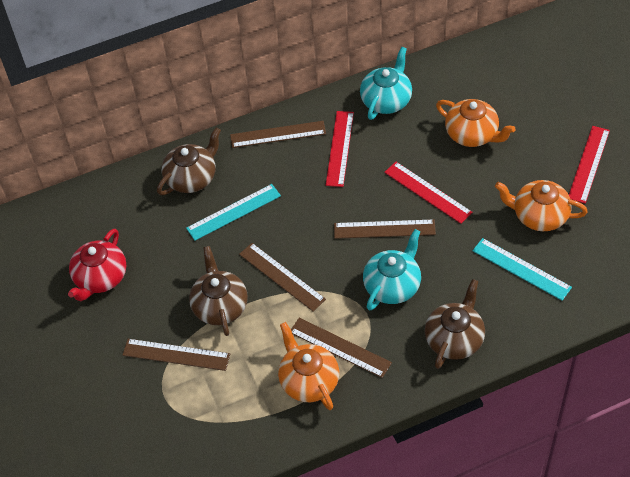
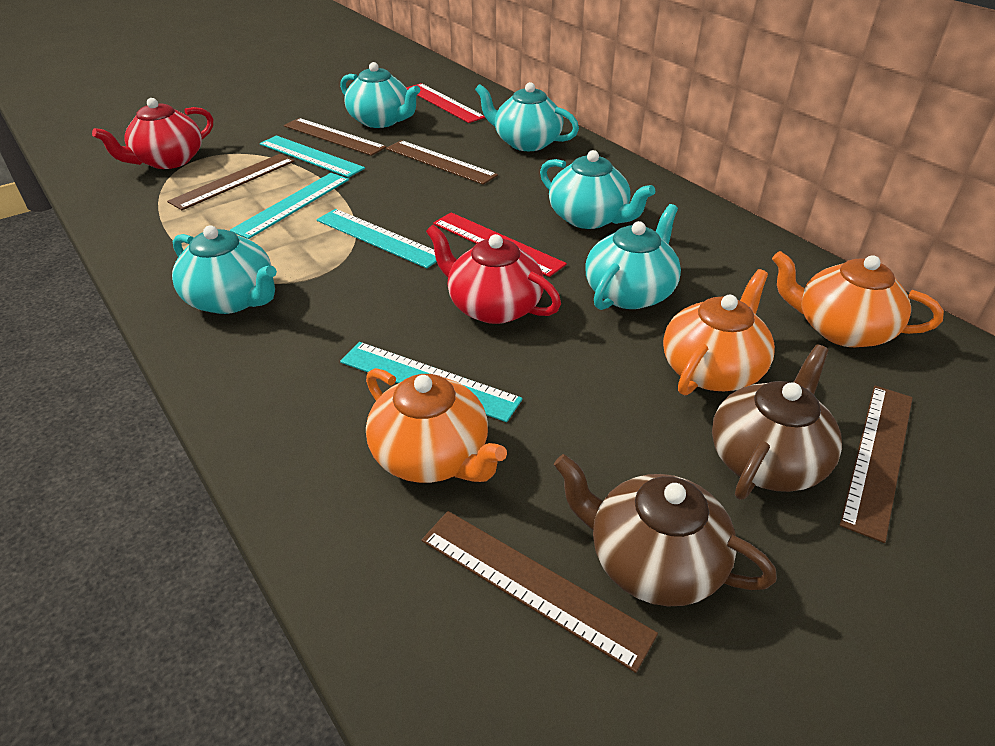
brown teapot: [157,127,221,195] [189,246,248,336] [425,279,485,369] = 3 -> [554,454,777,607] [712,345,842,500] = 2
red ruler: [326,111,354,187] [384,162,472,224] [569,126,610,204] = 3 -> [406,83,485,123] [433,212,567,277] = 2
red teapot: [68,229,126,301] = 1 -> [92,98,213,169] [426,225,561,324] = 2
turquoise ruler: [186,184,281,241] [473,238,572,301] = 2 -> [230,173,349,239] [260,136,365,178] [317,209,437,268] [340,342,523,422] = 4
turquoise teapot: [360,47,412,120] [363,229,421,311] = 2 -> [172,225,277,314] [340,62,420,128] [475,82,579,151] [540,150,655,229] [585,204,681,310] = 5

